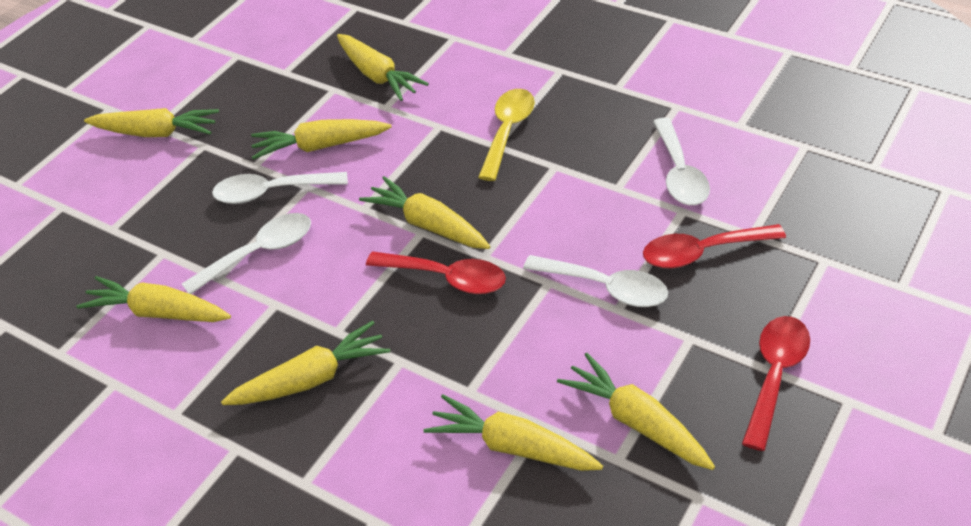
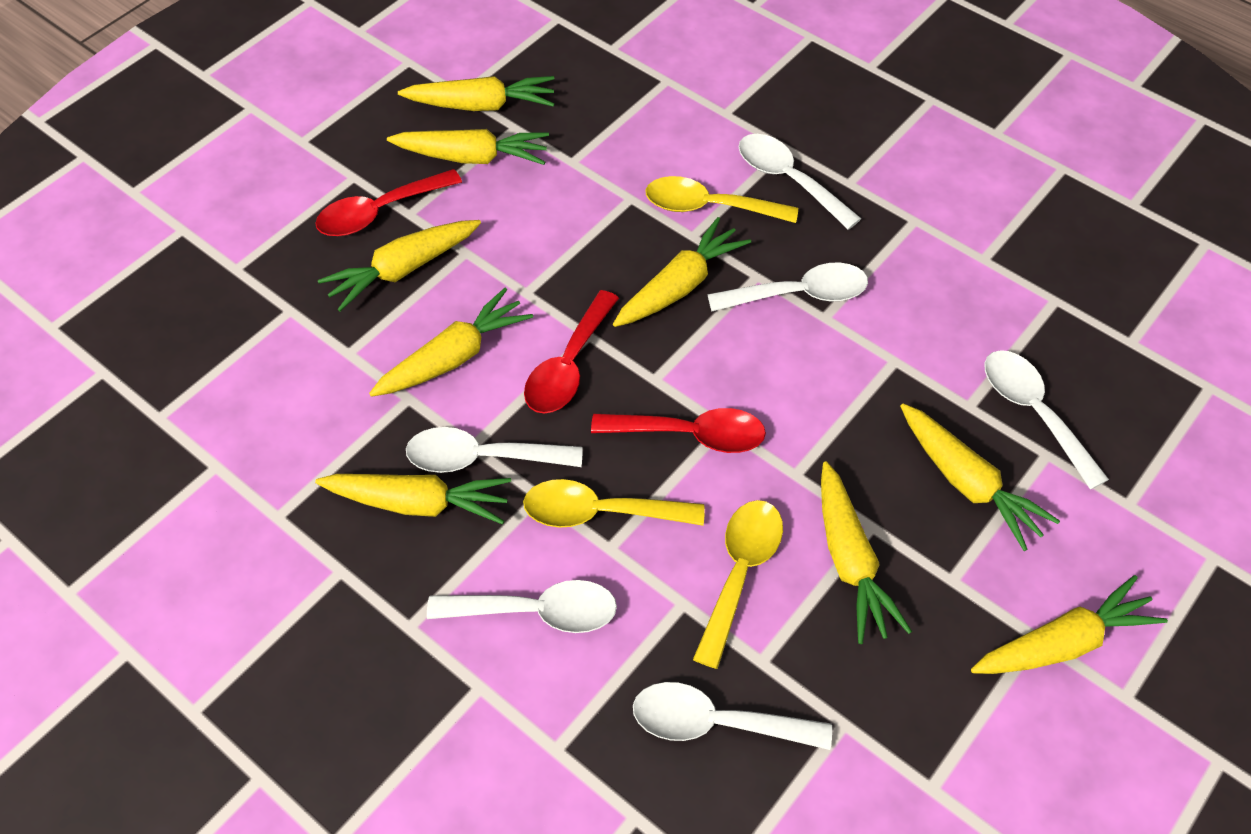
white spoon: [182,213,311,294] [212,172,348,204] [523,255,668,307] [653,118,710,205] = 4 -> [406,427,583,473] [427,580,617,633] [633,682,832,750] [707,263,868,312] [739,134,862,230] [984,350,1109,490] = 6
yellow carrot: [76,276,231,322] [84,108,219,137] [221,321,390,405] [251,119,392,160] [337,34,429,101] [359,176,490,249] [423,394,603,471] [557,353,715,470] = 8 -> [315,474,511,524] [318,220,481,312] [369,288,533,397] [387,129,549,165] [398,76,555,111] [613,217,751,327] [821,461,912,644] [900,403,1060,551] [971,575,1168,674] = 9
yellow spoon: [478,89,535,181] = 1 -> [523,479,705,528] [646,176,798,223] [693,500,783,669] = 3

